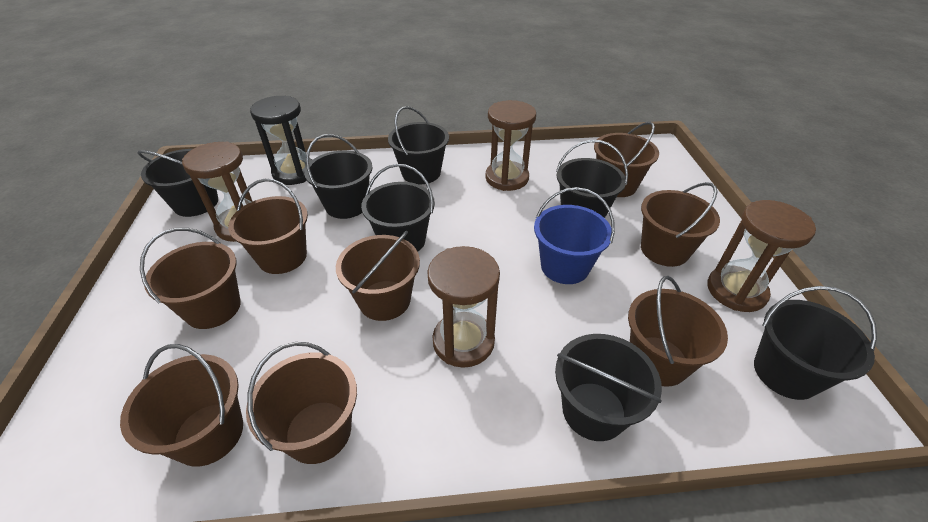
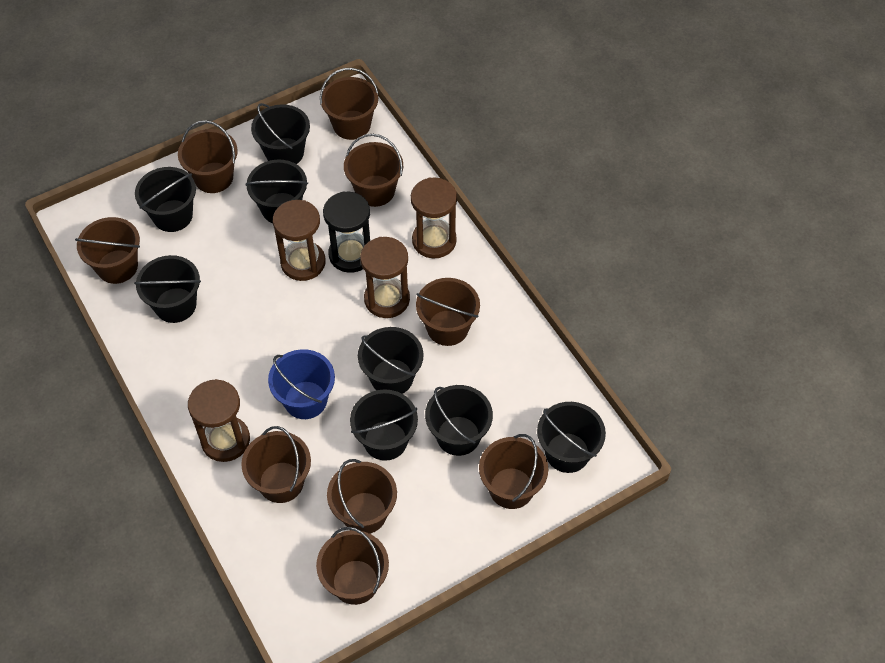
black bucket: [138,149,218,217] [304,134,372,219] [361,164,435,252] [388,106,449,184] [555,334,662,441] [556,140,628,218] [754,286,877,400] = 7 -> [134,255,201,323] [135,167,196,232] [246,160,308,223] [251,103,310,164] [350,389,418,461] [358,327,424,394] [425,385,493,456] [537,402,606,473] = 8
brown bucket: [120,344,243,467] [140,228,241,329] [228,179,308,274] [246,342,357,464] [336,231,420,321] [594,122,659,197] [628,276,728,387] [641,182,720,267] = 8 -> [75,217,140,284] [178,120,238,193] [241,426,311,503] [316,527,389,605] [320,68,379,140] [327,459,397,534] [344,134,403,207] [416,278,480,346] [479,434,548,509] = 9

